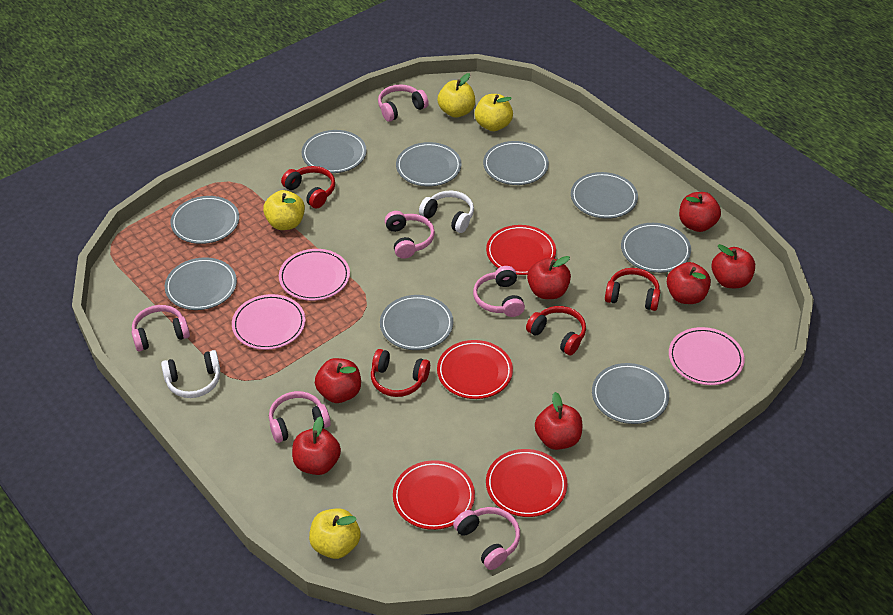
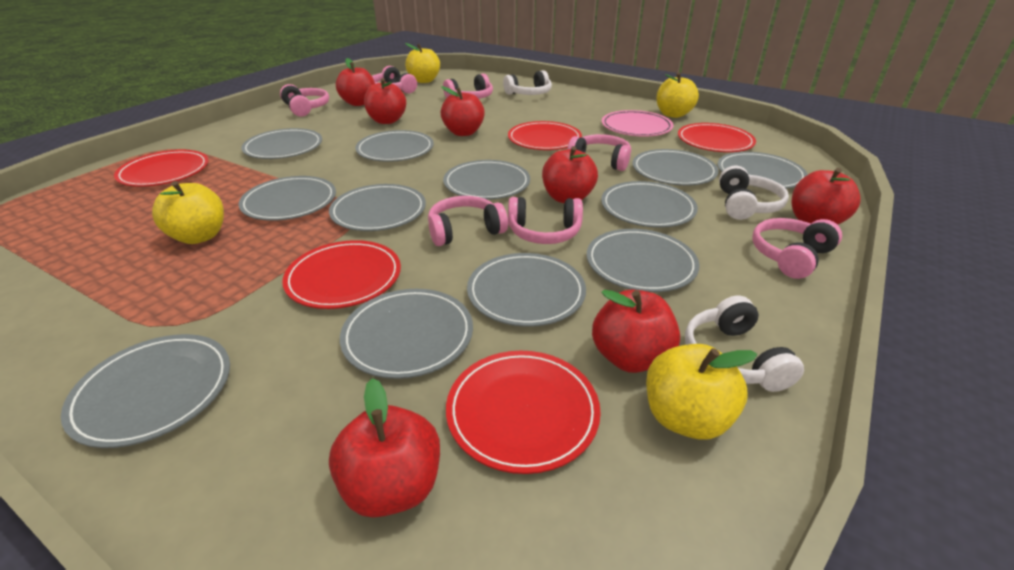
grey plate: [165,257,237,310] [170,196,239,244] [302,130,367,173] [380,295,453,350] [396,142,462,187] [483,141,549,185] [571,172,638,219] [592,363,669,424] [621,223,691,273] = 9 -> [61,334,230,448] [238,176,336,221] [241,128,322,159] [329,184,426,231] [340,289,473,379] [355,130,434,162] [443,160,530,200] [467,253,586,327] [587,229,700,292] [601,181,698,228] [632,149,718,186] [717,152,808,189] = 12
pink headphones: [131,305,190,351] [269,391,331,443] [378,84,429,122] [385,211,435,259] [453,507,520,570] [473,266,525,317] = 6 -> [280,84,329,117] [372,66,417,94] [428,196,508,246] [443,74,493,99] [508,197,583,244] [567,134,631,171] [752,218,842,279] = 7
pink plate: [232,294,306,350] [279,249,350,301] [669,327,745,385] = 3 -> [602,110,673,137] = 1
red headphones: [281,166,335,209] [371,349,430,397] [526,306,586,355] [605,268,660,311] = 4 -> none = 0
red plate: [393,460,475,530] [437,340,513,399] [486,225,556,275] [486,449,567,517] = 4 -> [114,150,209,187] [282,240,401,309] [446,351,601,474] [508,121,582,150] [678,123,756,152] = 5
white headphones: [161,350,220,398] [419,191,474,233] = 2 -> [503,70,552,95] [685,296,804,392] [719,166,789,220] = 3

